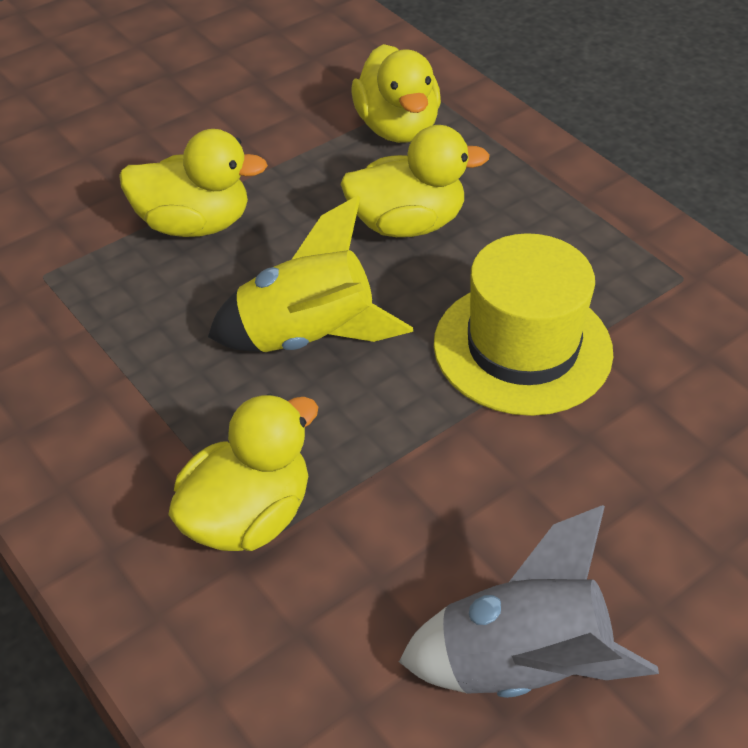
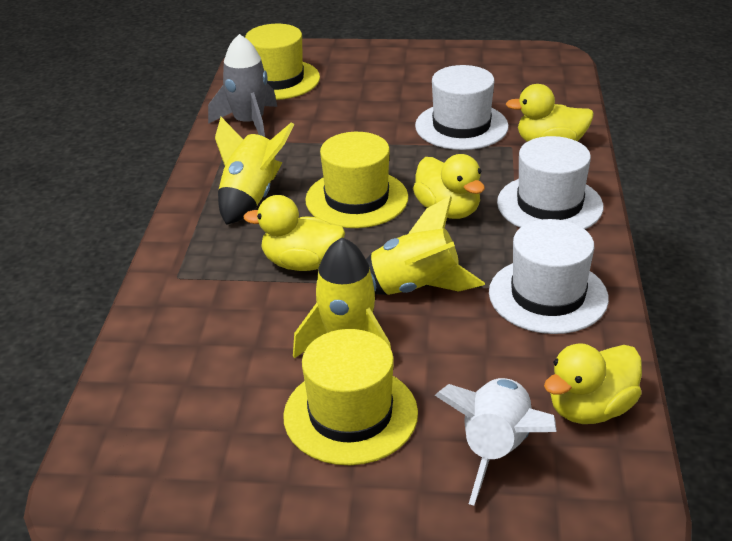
white hat: none = 0 -> [415,65,509,150] [489,219,609,334] [497,136,603,229] = 3
white rocket: none = 0 -> [435,378,557,506] = 1
yellow hat: [434,233,613,416] = 1 -> [245,24,320,100] [283,329,418,465] [305,132,408,228] = 3
yellow rocket: [208,195,413,352] = 1 -> [215,117,294,225] [293,237,391,358] [366,196,485,295] = 3

